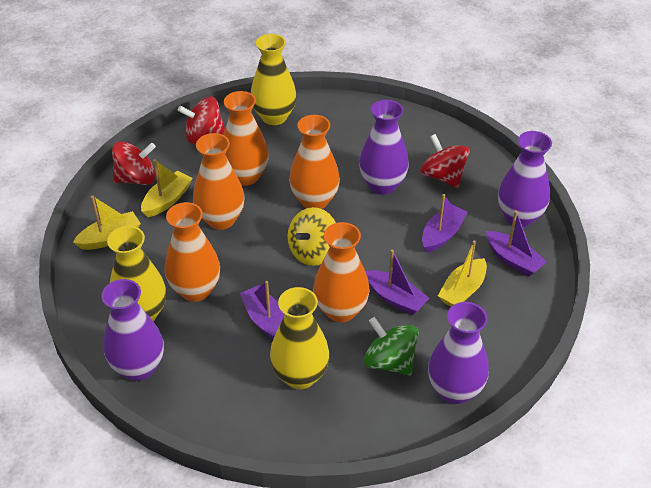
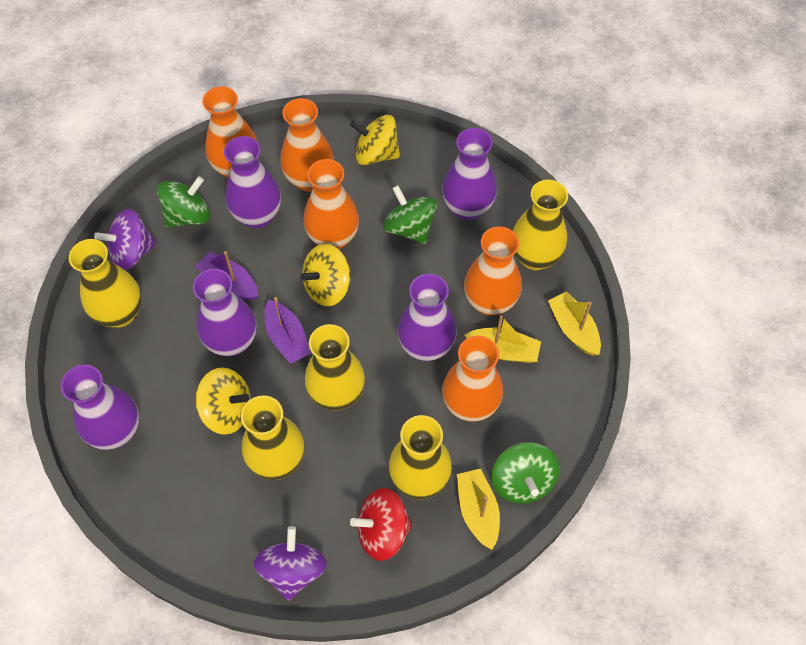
green spinning top: [363,317,419,376] = 1 -> [157,176,210,228] [383,185,437,244] [492,442,559,504] = 3
purple boat: [240,281,285,339] [365,249,429,315] [422,194,468,253] [486,211,547,276] = 4 -> [195,251,258,300] [264,297,311,364] = 2
purple spinning top: none = 0 -> [94,209,157,270] [254,526,327,601] = 2
purple vase: [101,279,164,381] [359,100,409,195] [428,302,489,404] [498,131,552,227] = 4 -> [61,364,139,450] [193,269,256,356] [224,136,281,228] [397,274,457,361] [442,128,497,221] = 5
red spinning top: [112,141,156,185] [178,97,225,144] [420,134,470,188] = 3 -> [350,488,412,561] = 1
yellow spinning top: [287,207,336,266] = 1 -> [195,367,251,435] [300,244,351,306] [350,115,400,165] = 3
yellow vase: [107,226,166,321] [251,34,297,125] [270,287,330,389] = 3 -> [69,239,142,328] [241,395,305,480] [304,324,365,410] [389,415,452,499] [513,180,568,270] = 5

